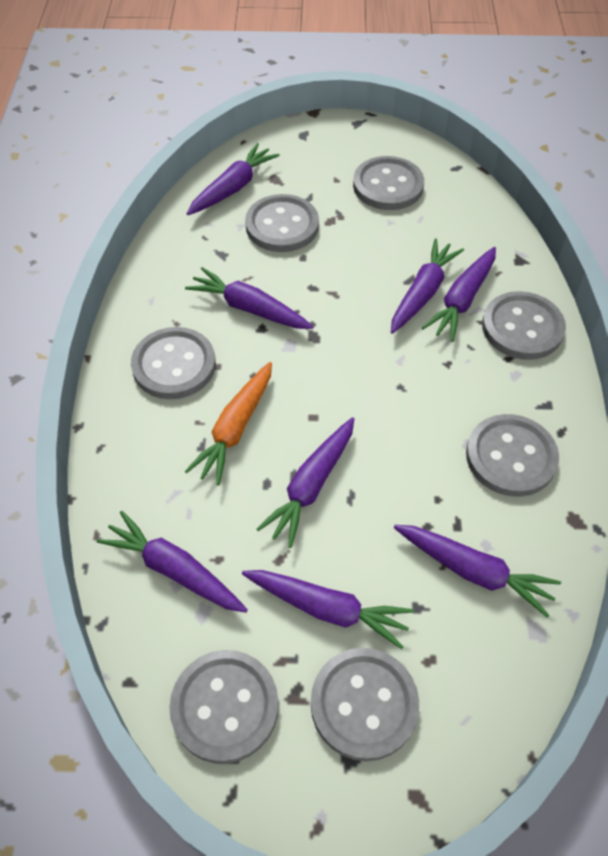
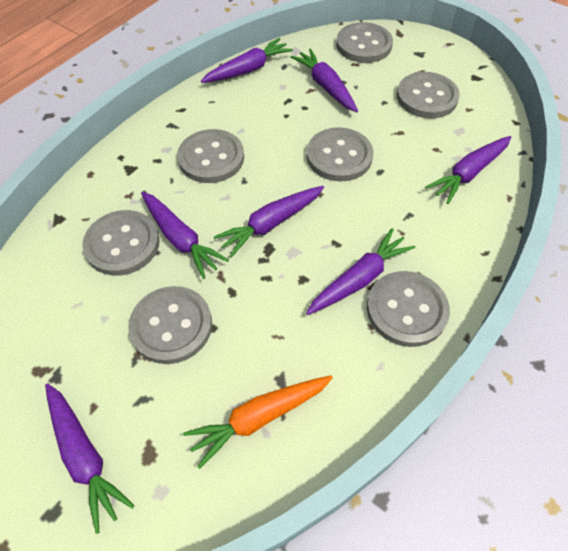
purple carrot: [96,511,248,613] [185,267,314,329] [187,143,280,215] [242,570,414,649] [256,417,354,548] [391,238,464,334] [394,525,561,618] [422,247,496,342] = 8 -> [45,383,135,534] [141,192,229,279] [201,38,293,83] [214,186,324,258] [290,48,358,112] [306,228,415,315] [425,136,511,204] = 7

